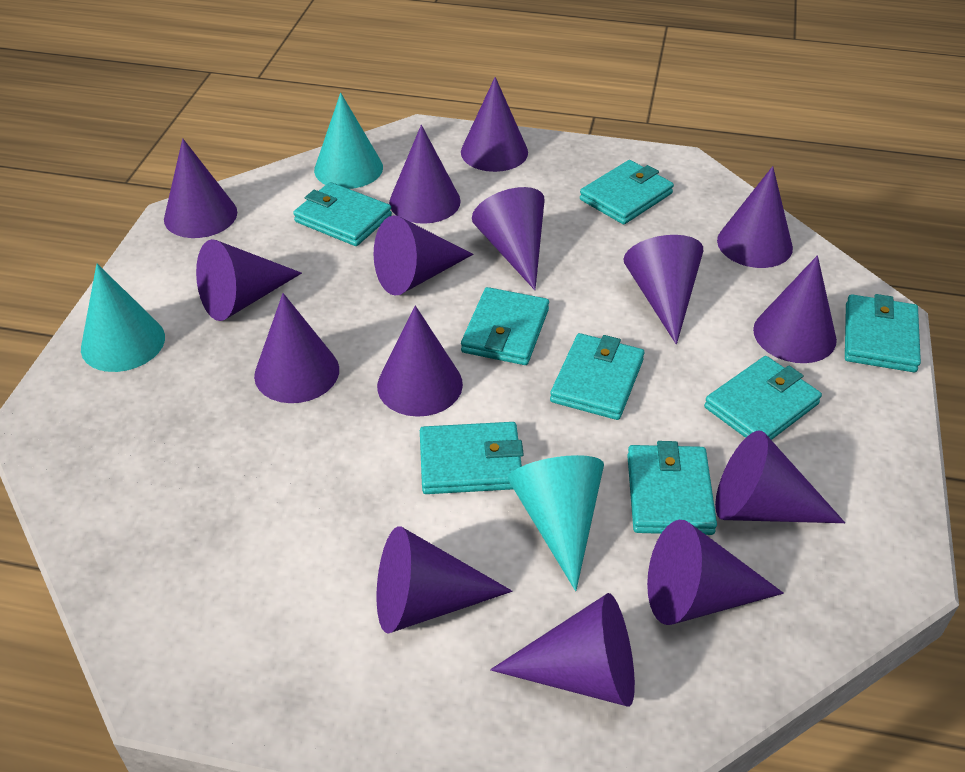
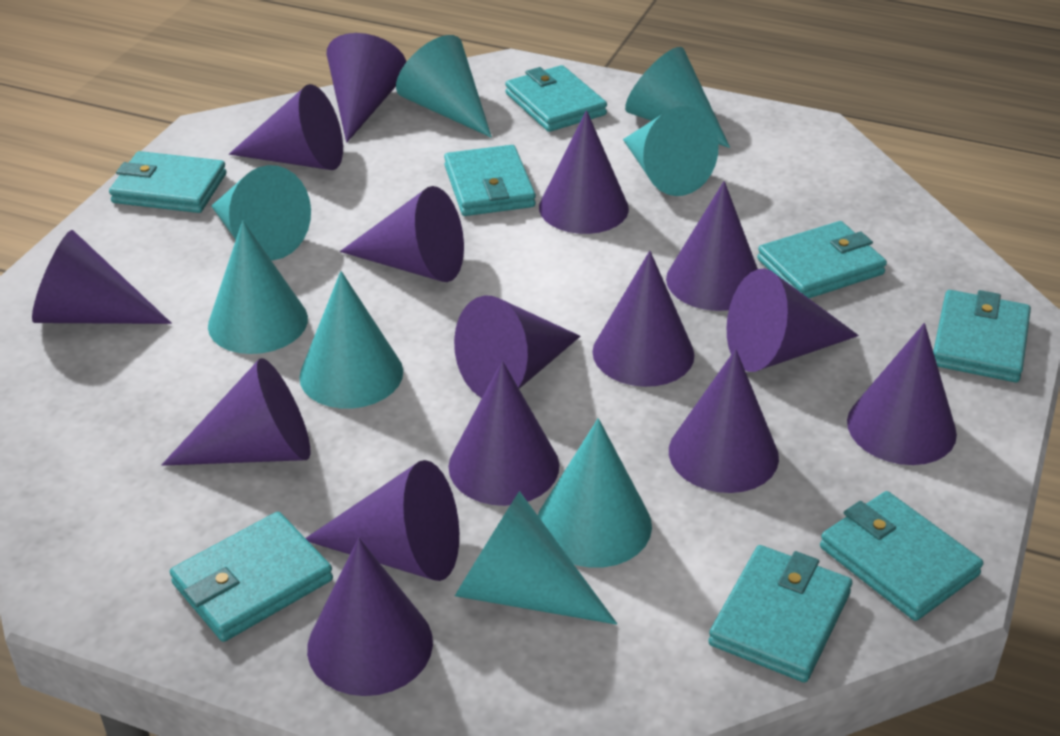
turquoise cone: [81,264,165,372] [314,93,383,189] [508,455,604,591] = 3 -> [208,221,308,354] [211,165,311,260] [299,271,403,409] [396,35,492,138] [455,491,617,625] [538,418,652,568] [623,106,719,196] [625,47,730,148] = 8

